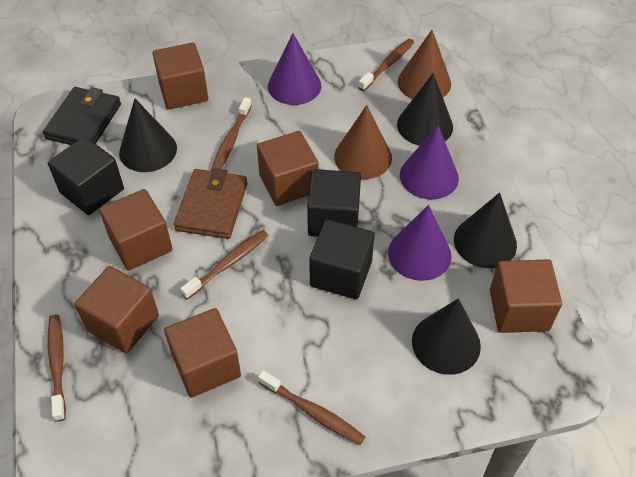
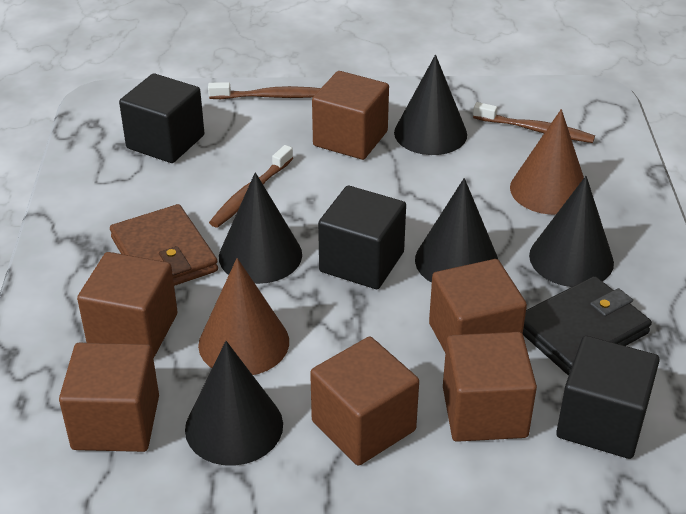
black cone: [119,99,177,172] [397,73,453,146] [412,298,481,375] [454,192,517,268] = 4 -> [185,341,283,466] [219,172,302,284] [394,55,467,155] [415,178,498,283] [529,176,614,287] = 5
brown toothbrush: [48,314,66,422] [180,230,269,299] [211,97,252,171] [258,370,365,445] [358,39,414,91] = 5 -> [208,82,321,99] [209,145,293,228] [473,102,595,143] = 3
purple cone: [268,33,321,105] [388,205,452,281] [400,125,459,199] = 3 -> none = 0

